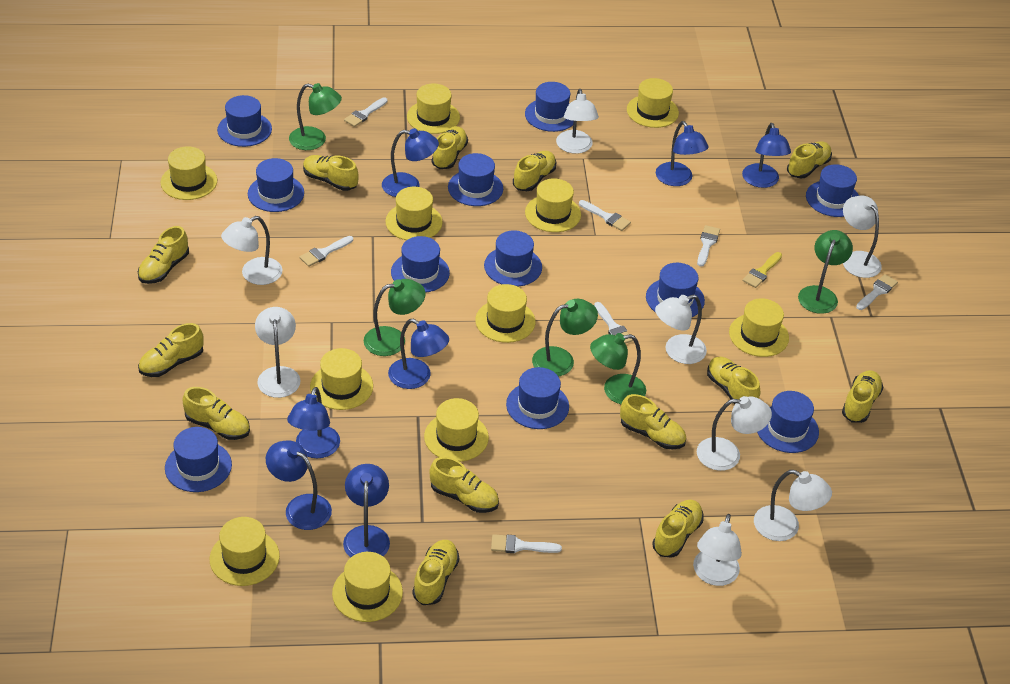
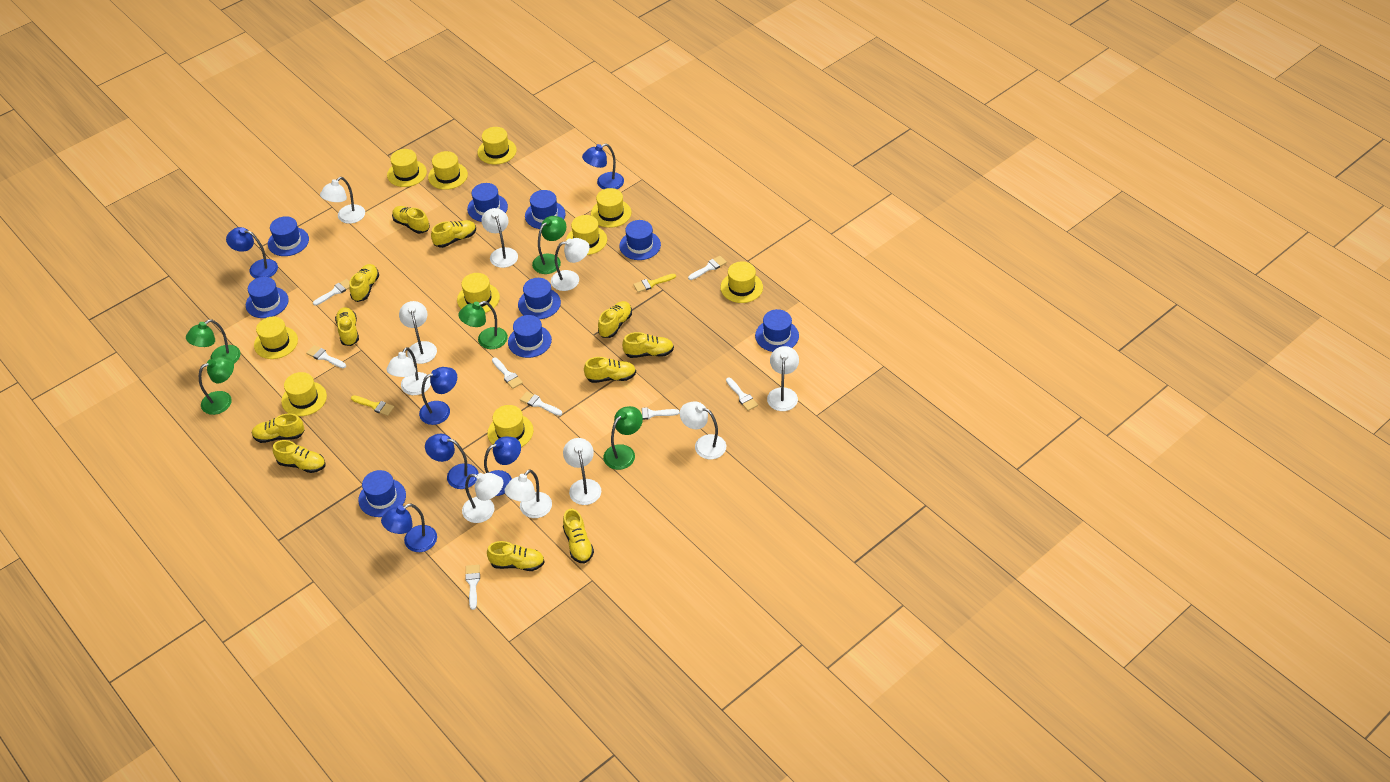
blue hat: [165,427,232,492] [217,95,272,147] [248,158,304,212] [391,236,450,292] [448,153,503,206] [484,230,542,287] [506,367,569,429] [525,82,573,132] [646,263,705,317] [757,391,819,453] [806,164,859,217] = 11 -> [246,277,289,318] [268,216,309,256] [358,470,406,517] [467,183,508,222] [508,315,552,358] [518,278,561,319] [525,190,566,229] [619,220,661,260] [755,309,799,352] = 9
blue lamp: [266,440,332,530] [287,387,340,458] [343,464,390,557] [382,128,439,197] [388,319,449,389] [656,121,709,186] [742,123,791,188] = 7 -> [226,227,278,278] [381,504,437,552] [419,367,457,425] [425,434,479,489] [484,436,521,496] [582,144,624,189] = 6
white brush: [299,236,353,267] [344,97,388,127] [491,534,562,553] [579,200,631,231] [594,302,633,344] [697,225,720,267] [856,274,898,310] = 7 -> [306,345,346,368] [313,279,350,306] [465,565,480,610] [492,357,523,389] [520,391,562,416] [638,407,679,420] [688,256,727,280] [726,377,758,411] = 8
white lamp: [221,216,283,285] [255,307,301,398] [556,89,599,154] [655,295,707,364] [693,514,742,586] [697,396,772,471] [754,470,832,541] [843,196,882,278] = 8 -> [320,177,365,224] [386,347,431,395] [399,301,437,364] [462,473,503,523] [482,208,518,268] [504,469,552,518] [551,238,590,291] [563,438,601,505] [680,401,726,459] [767,346,799,411] = 10
yellow brush: [743,252,782,288] = 1 -> [351,395,394,416] [633,274,676,292] = 2
yellow hat: [161,146,217,200] [210,517,280,586] [310,348,373,410] [332,552,403,622] [385,187,443,240] [407,84,460,134] [424,398,489,462] [475,284,535,343] [525,178,581,232] [627,78,679,128] [729,298,789,357] = 11 -> [254,317,298,359] [281,372,327,416] [387,149,427,187] [428,151,468,190] [457,273,500,313] [478,127,517,164] [487,405,533,447] [566,215,607,255] [591,188,631,228] [720,261,763,303] = 10
yellow shoe: [138,226,189,284] [138,323,204,377] [182,387,250,440] [303,155,359,191] [412,540,459,605] [429,457,499,513] [432,126,468,169] [513,151,556,191] [620,394,686,449] [652,500,704,558] [707,357,760,404] [787,141,832,179] [842,370,884,423] = 13 -> [252,413,305,443] [272,440,326,473] [335,307,359,346] [349,264,379,302] [392,206,430,234] [431,220,476,248] [487,541,545,571] [563,509,594,563] [584,357,636,383] [598,301,632,338] [622,332,674,358] = 11

